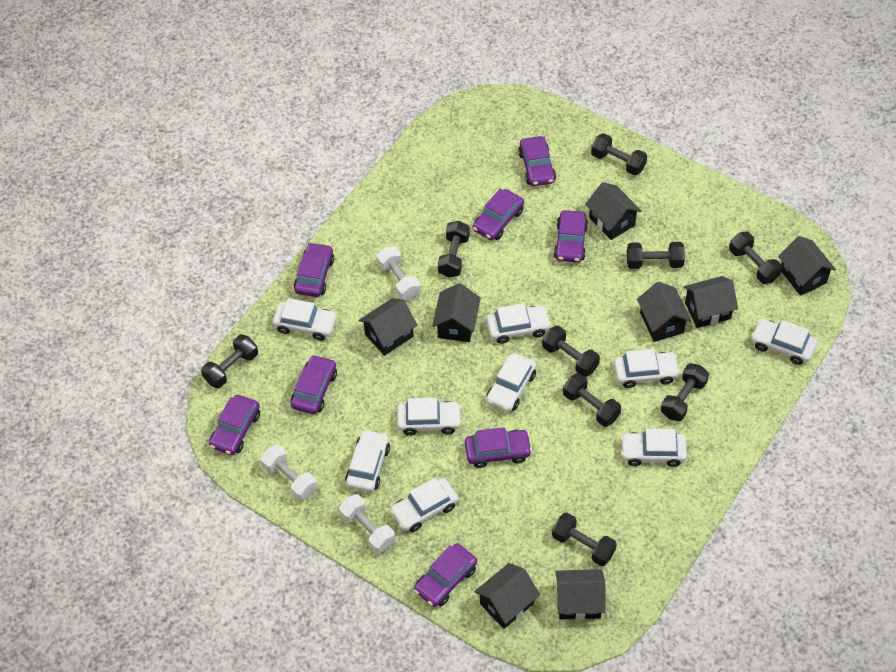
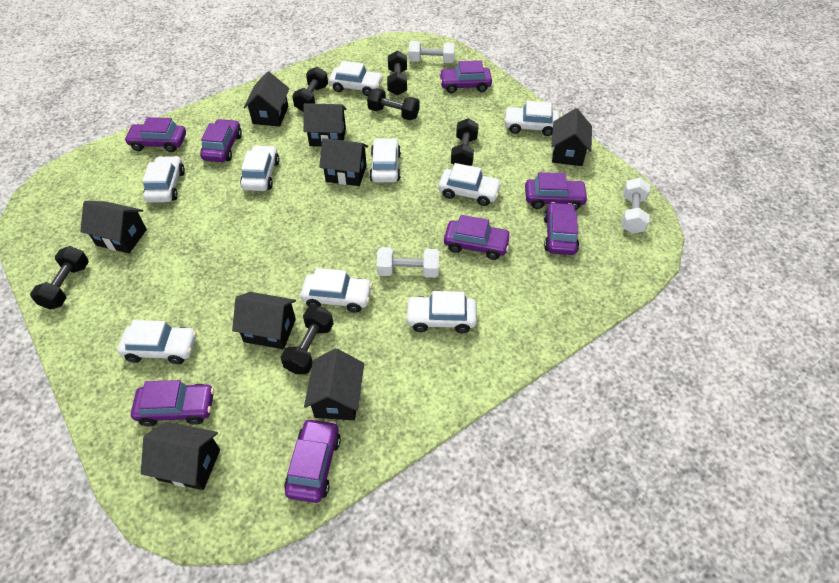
black dumbbell: [201,334,258,388] [438,221,470,278] [542,326,600,377] [552,513,617,566] [563,373,621,427] [591,133,647,175] [627,242,685,269] [661,363,709,421] [729,232,782,284] = 9 -> [30,246,89,310] [281,306,334,374] [292,67,328,111] [367,88,420,120] [387,51,407,95] [451,118,479,166] = 6

